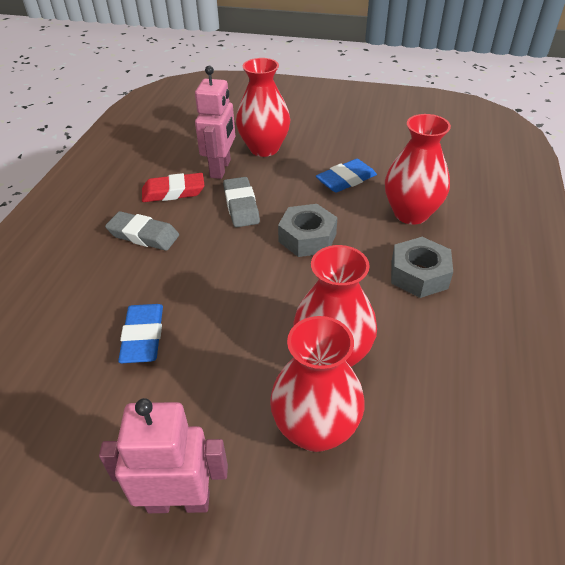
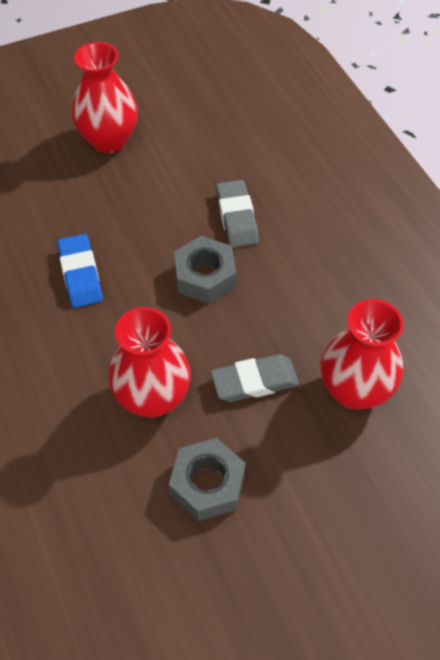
blue eraser: [118,304,163,363] [316,159,377,193] = 2 -> [57,234,103,308] = 1
pink robot: [99,398,228,513] [195,66,235,179] = 2 -> none = 0
red eraser: [142,173,205,202] = 1 -> none = 0
red vase: [236,58,291,157] [270,316,364,452] [293,245,377,367] [385,114,451,225] = 4 -> [72,42,138,153] [108,307,191,418] [321,299,404,410] = 3

